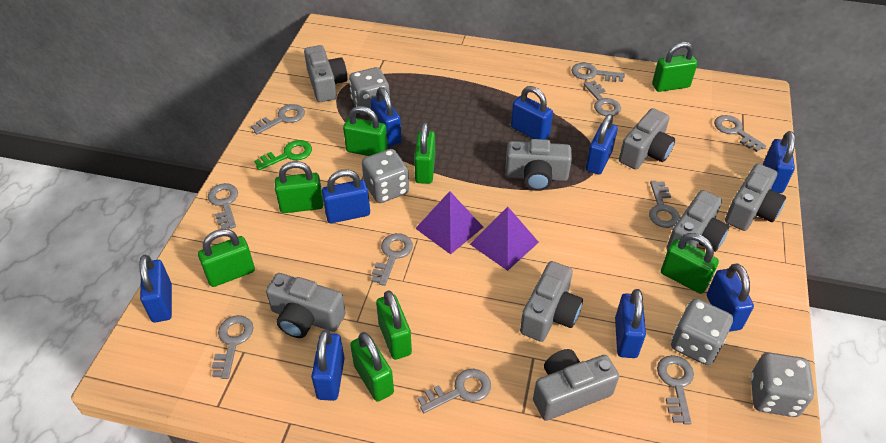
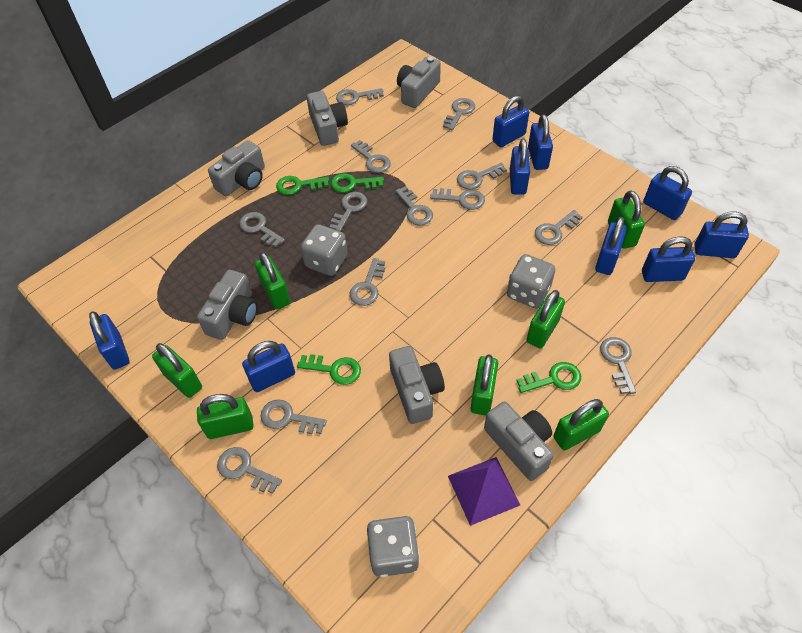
green key: [254,140,312,170] = 1 -> [276,176,329,195] [297,354,361,385] [331,173,384,193] [516,362,581,393] = 4
green padlock: [198,229,255,287] [275,161,324,213] [343,106,388,156] [350,332,394,402] [376,290,412,360] [414,122,435,184] [652,42,698,92] [661,233,719,294] = 8 -> [152,343,202,398] [197,394,254,439] [255,252,290,309] [471,354,498,416] [527,290,565,349] [554,399,609,451] [608,190,645,249] = 7
grey camera: [266,273,346,338] [304,45,347,102] [505,139,572,191] [520,261,583,342] [533,349,619,421] [619,108,675,169] [666,190,729,252] [725,163,786,231] = 8 -> [197,270,257,340] [208,140,265,196] [307,91,348,146] [389,346,445,424] [397,57,441,108] [484,401,554,481] = 6
grey dice: [349,67,390,115] [362,149,409,203] [671,299,733,365] [751,352,814,417] = 4 -> [301,224,348,276] [367,516,419,577] [507,254,555,308] = 3
grey key: [208,183,238,229] [212,315,253,379] [251,104,305,135] [371,233,413,286] [418,369,491,413] [571,63,625,82] [584,81,621,116] [649,181,680,228] [657,355,694,424] [714,115,766,152] = 10 -> [217,447,282,494] [239,212,285,248] [260,399,327,434] [329,192,367,232] [336,88,384,105] [350,258,385,306] [351,140,391,173] [395,186,433,226] [430,188,485,210] [443,98,475,130] [457,163,507,189] [535,210,583,245] [600,337,636,394] = 13
purple pyramid: [415,191,483,255] [470,207,539,271] = 2 -> [448,457,520,526] = 1

